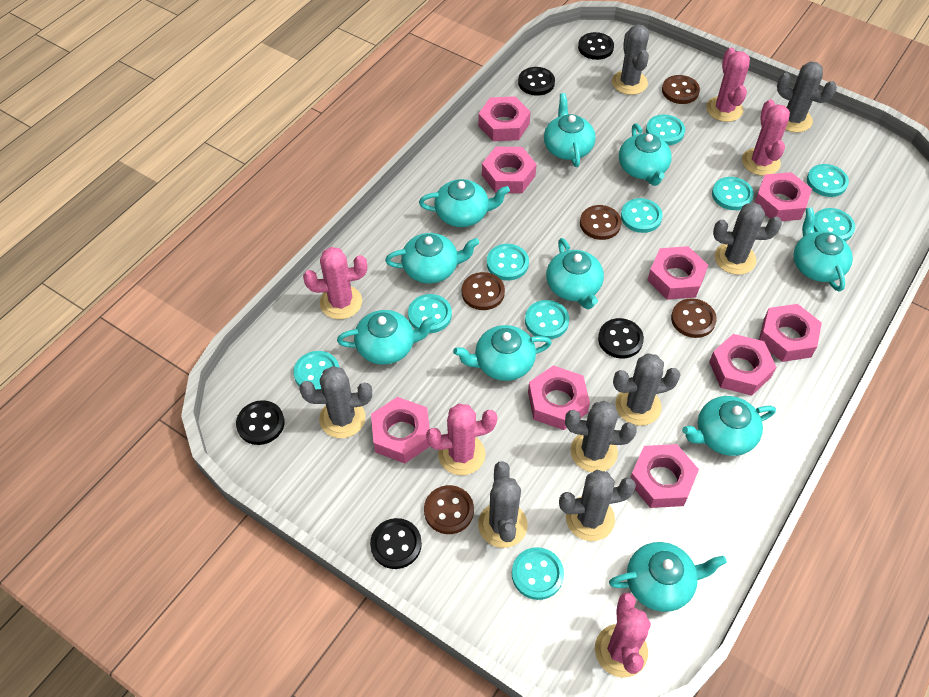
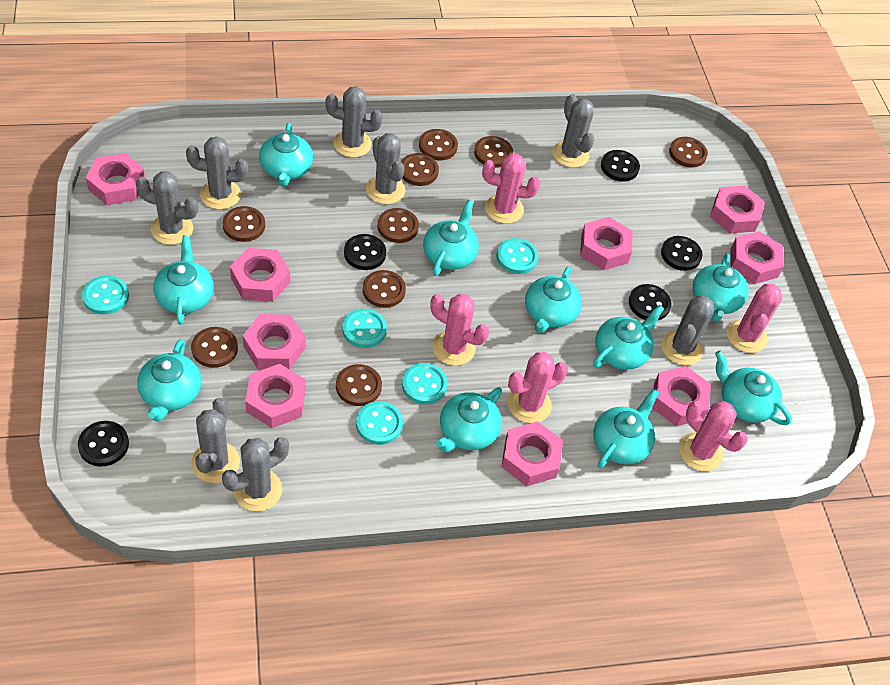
brown button: [424,485,474,534] [462,272,505,310] [580,205,622,240] [662,75,700,104] [671,298,717,338] = 5 -> [191,327,238,368] [223,206,265,242] [336,364,382,406] [362,270,406,308] [377,208,419,243] [401,153,439,186] [419,129,458,160] [474,136,513,168] [669,137,708,168] = 9
turquoise button: [293,351,340,389] [408,294,452,333] [487,244,529,280] [512,547,564,600] [525,300,569,339] [621,198,663,233] [646,114,685,145] [712,177,754,210] [807,164,849,197] [814,208,855,241] = 10 -> [82,275,129,315] [342,309,387,348] [356,401,403,445] [402,363,448,404] [496,238,538,274] = 5

